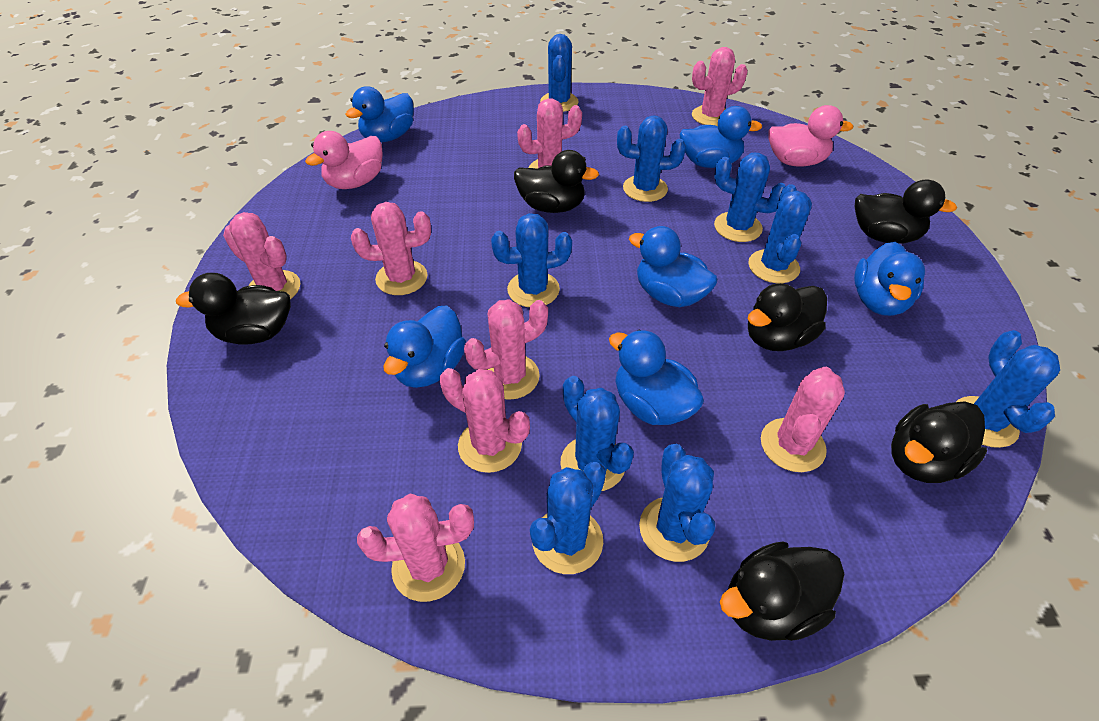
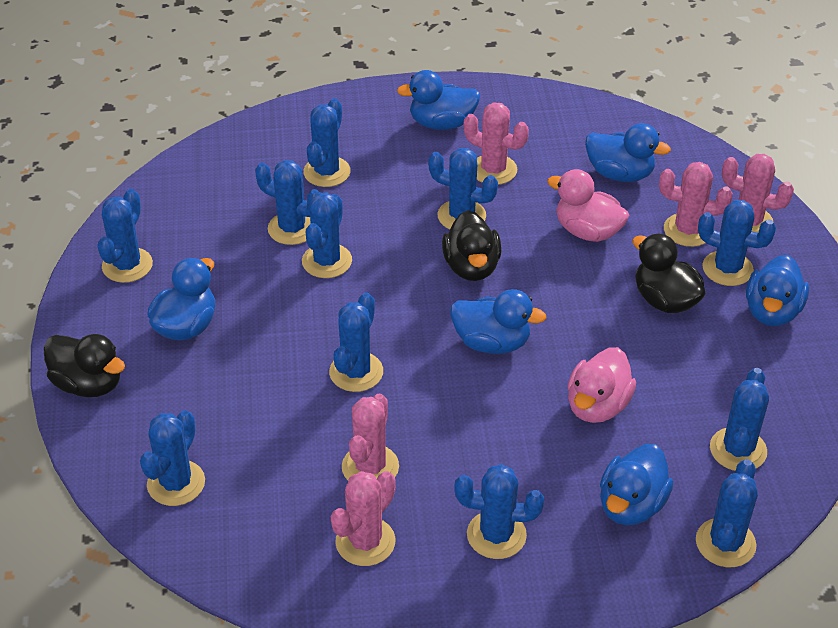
black duck: [176,273,291,345] [514,150,599,213] [720,541,844,641] [748,283,827,351] [854,179,957,244] [891,401,987,483] = 6 -> [43,334,125,397] [442,210,501,281] [632,234,705,313] = 3
blue cactus: [491,213,572,307] [530,462,606,574] [540,34,579,112] [560,376,634,491] [617,115,686,202] [639,444,715,562] [714,153,786,242] [748,184,812,283] [956,330,1060,448] = 9 -> [97,189,153,283] [140,410,205,506] [255,160,320,245] [302,192,352,278] [303,98,351,187] [329,292,383,392] [428,148,498,229] [455,464,544,559] [696,459,758,567] [698,200,776,286] [710,368,769,471] = 11
pink cactus: [223,212,300,299] [351,202,431,295] [357,494,474,602] [440,368,530,473] [464,299,548,400] [517,98,582,169] [692,47,748,126] [761,367,845,472] = 8 -> [331,471,396,566] [342,394,399,480] [464,102,529,185] [659,162,733,247] [722,154,794,233] = 5

